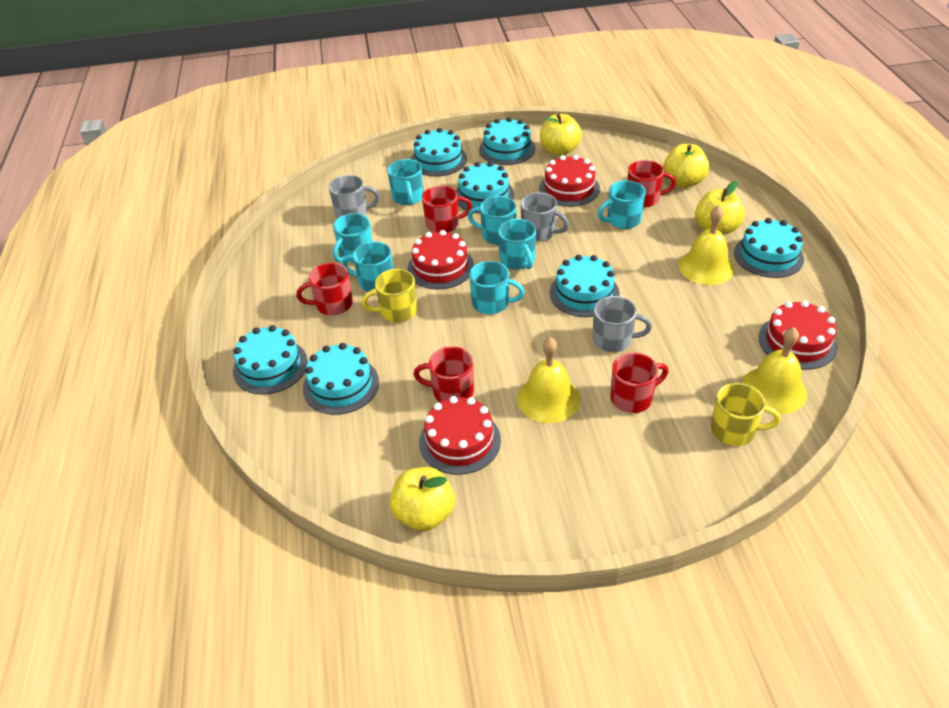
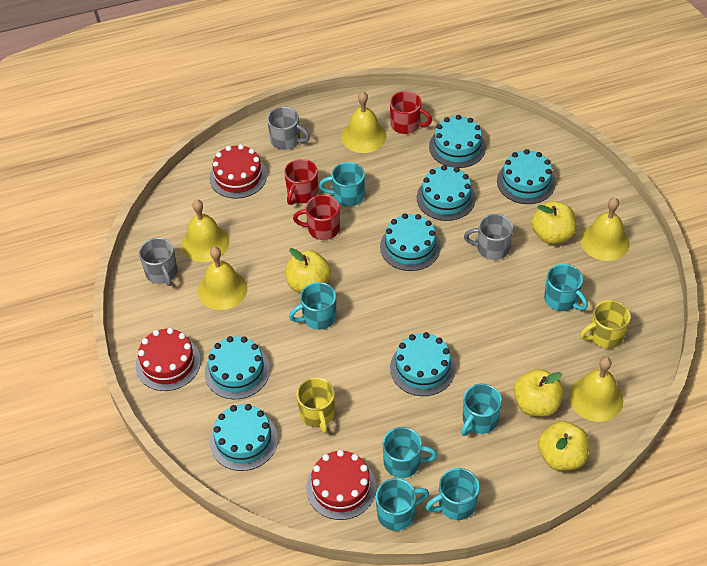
red cake: [408,230,474,289] [419,396,501,475] [539,155,600,207] [759,301,838,370] = 4 -> [136,328,201,391] [210,144,267,199] [306,450,376,520] = 3
red mug: [296,263,353,315] [413,346,474,402] [422,185,473,233] [610,353,669,413] [628,160,676,207] = 5 -> [284,159,318,205] [293,195,340,240] [390,91,432,134] = 3
yellow bell: [517,337,580,423] [679,205,734,285] [742,327,807,414] = 3 -> [181,199,229,262] [198,247,247,310] [342,91,386,153] [569,357,623,422] [580,197,630,261] = 5

